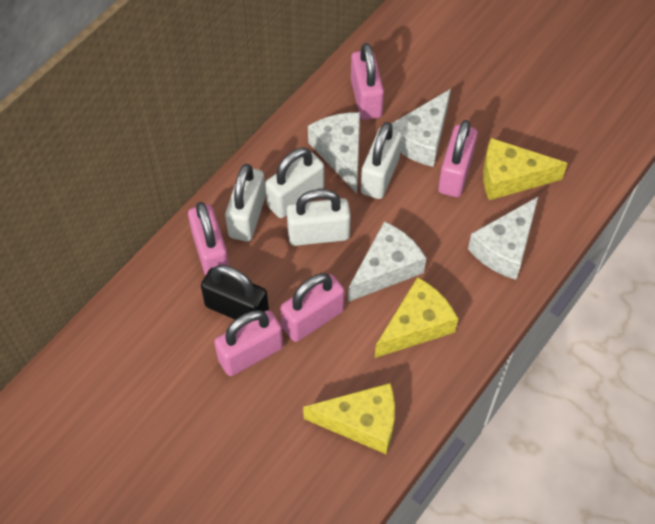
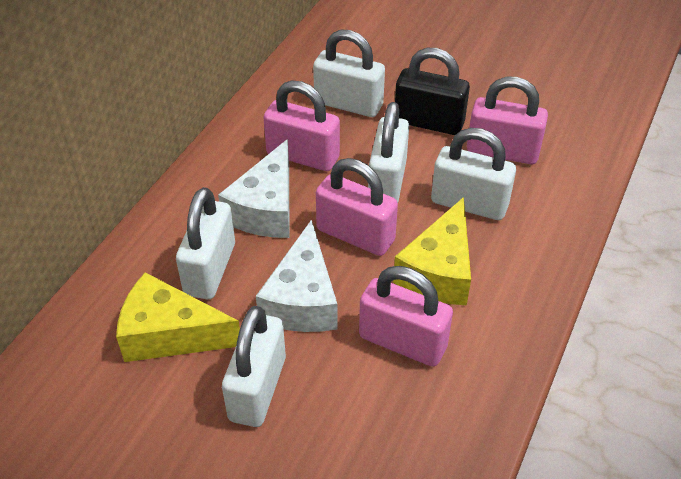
pink padlock: [188,202,229,276] [214,310,283,376] [280,273,345,342] [351,43,384,120] [438,120,478,197] = 5 -> [263,81,340,171] [316,158,398,256] [359,266,453,367] [467,77,548,164] = 4
white cheese: [308,112,360,193] [348,221,426,302] [391,89,451,167] [468,197,538,280] = 4 -> [218,139,289,238] [256,220,338,332] = 2
white padlock: [225,164,266,241] [265,148,324,218] [286,189,351,246] [361,122,402,199] = 4 -> [176,187,235,299] [222,306,286,427] [313,30,385,117] [368,102,409,203] [431,128,516,220] = 5
yellow cheese: [303,383,395,454] [375,277,458,358] [483,138,568,200] = 3 -> [116,272,240,362] [393,197,471,305] = 2

